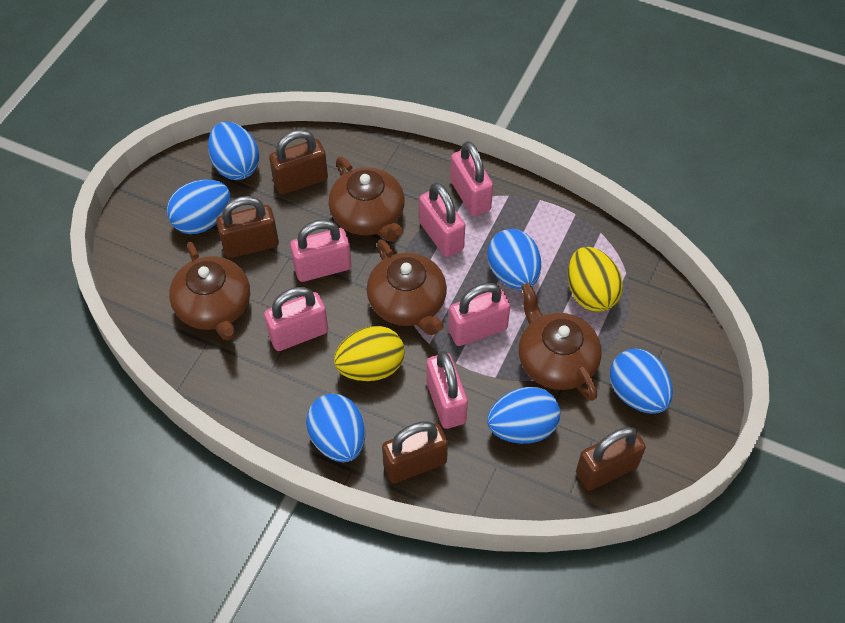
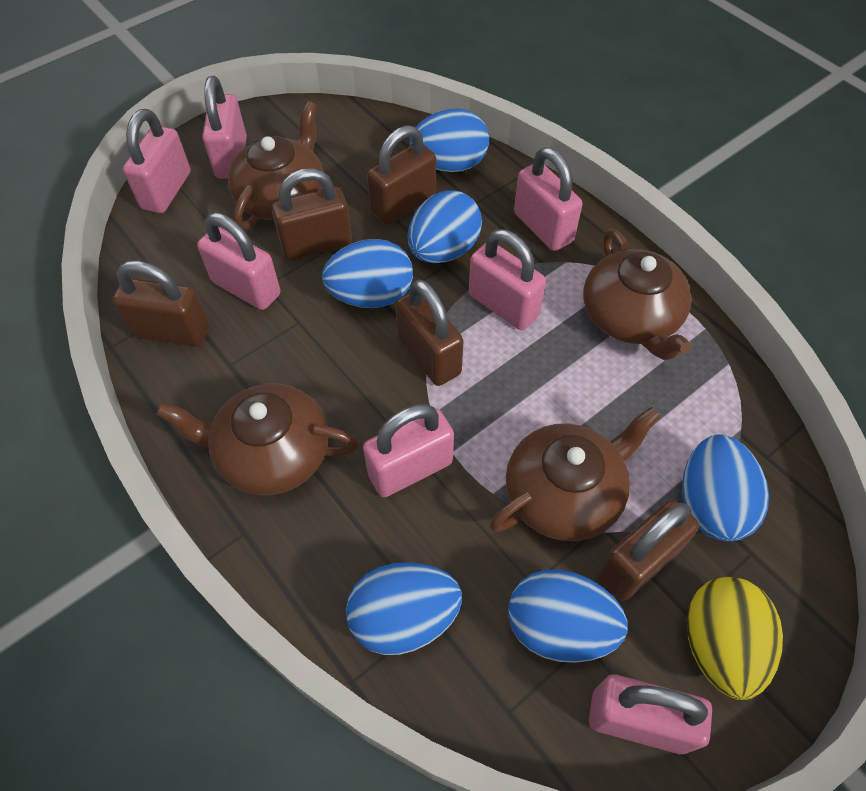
brown padlock: [216,196,279,258] [269,130,328,194] [382,421,448,483] [576,427,646,491] = 4 -> [112,261,209,347] [271,168,352,260] [367,125,436,225] [395,279,464,386] [598,500,699,601] = 5
pink padlock: [264,287,328,351] [290,219,351,282] [419,183,465,257] [426,351,468,429] [449,283,510,346] [450,141,493,216] = 6 -> [123,109,191,213] [197,213,280,310] [202,76,247,179] [363,404,454,497] [469,229,546,330] [514,147,583,251] [589,674,712,754] = 7
yellow egg: [334,326,405,381] [568,247,623,312] = 2 -> [687,577,783,700] = 1

